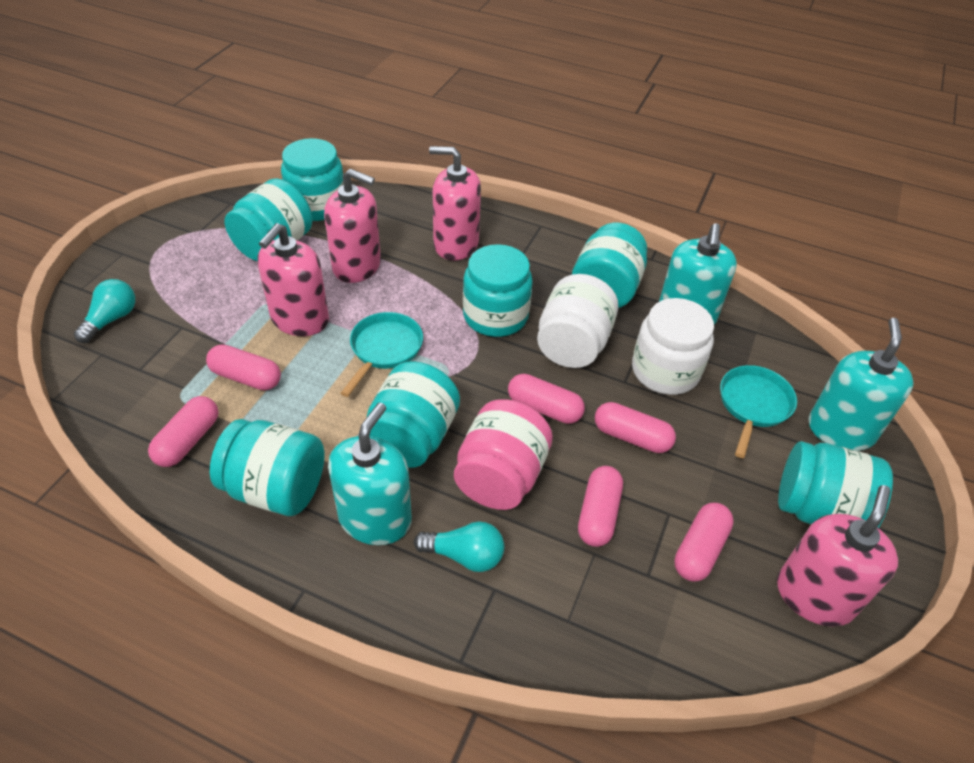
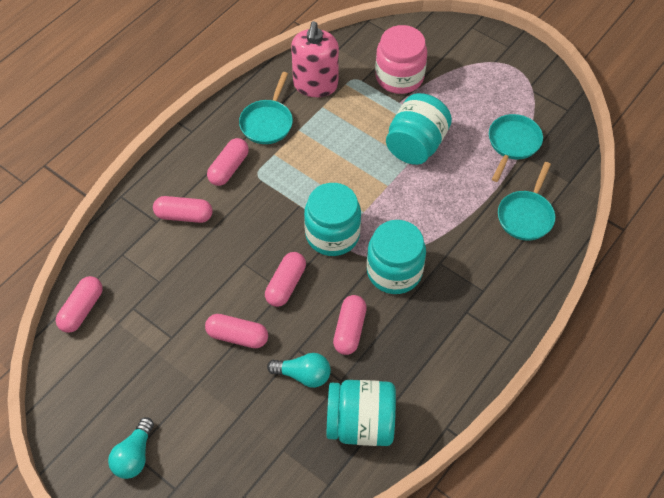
pink soap dispenser: [257,223,329,336] [324,169,381,283] [429,146,481,261] [777,485,898,626] = 4 -> [291,21,339,97] = 1
turquoise jar: [210,419,325,516] [225,178,312,261] [281,138,344,221] [367,361,460,468] [463,244,533,337] [572,223,647,308] [778,441,893,528] = 7 -> [304,183,361,256] [327,380,396,446] [367,220,426,294] [386,93,452,165] = 4
turquoise pan: [341,312,423,397] [720,365,797,458] = 2 -> [239,72,293,144] [489,114,543,182] [498,162,555,241] = 3
turquoise soap dispenser: [328,403,412,545] [659,223,737,325] [808,318,914,451] = 3 -> none = 0
white jar: [537,274,618,368] [632,298,714,395] = 2 -> none = 0

